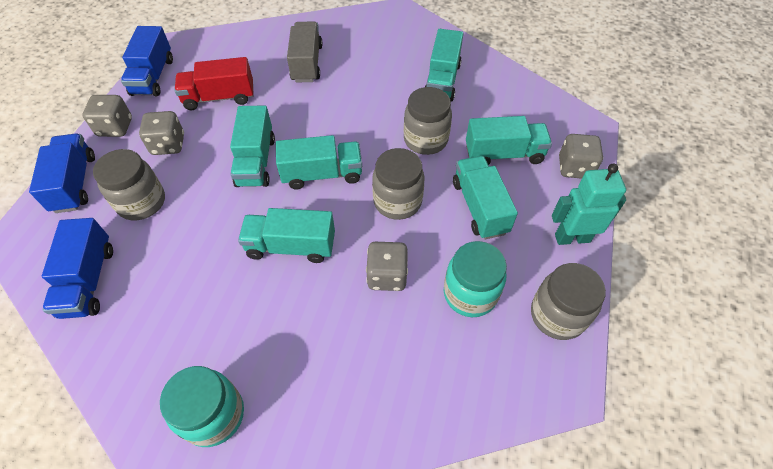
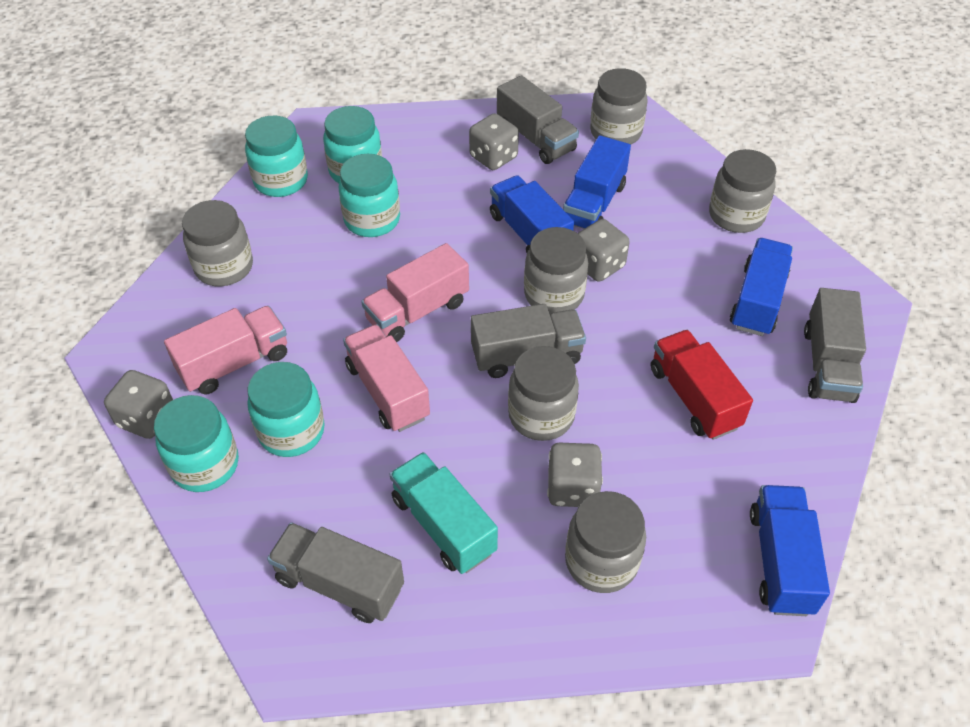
blue truck: [29,133,95,213] [42,218,113,319] [121,26,173,96] = 3 -> [490,175,574,253] [563,135,631,229] [730,238,793,336] [750,485,830,616] = 4
grey jar: [93,149,165,221] [372,148,425,220] [404,87,452,155] [531,263,606,340] = 4 -> [182,200,253,286] [508,346,579,441] [524,227,588,314] [565,491,646,593] [590,68,648,145] [709,149,776,233] = 6
grey truck: [287,22,322,82] = 1 -> [267,522,404,623] [471,304,586,378] [497,75,579,164] [804,288,866,403] = 4
pink truck: none = 0 -> [164,306,287,394] [343,324,430,432] [361,243,469,342] = 3
turquoise jar: [160,366,244,447] [444,241,507,317] = 2 -> [154,395,239,492] [245,116,308,197] [247,362,325,457] [323,106,382,183] [339,154,400,237] = 5
turquoise robot: [552,164,626,245] = 1 -> none = 0
turquoise truck: [230,106,275,187] [238,208,335,263] [276,135,362,189] [425,29,463,102] [453,156,518,239] [466,116,552,165] = 6 -> [389,452,498,574] = 1

